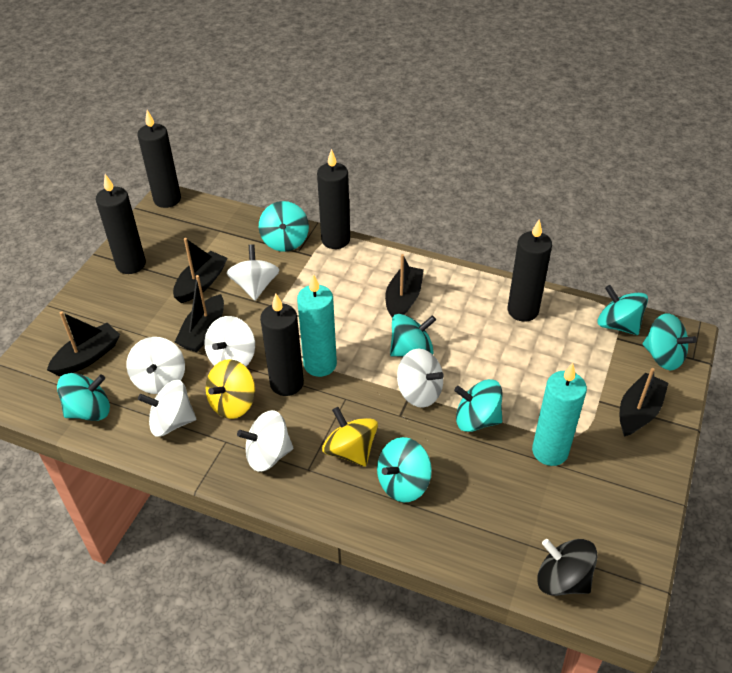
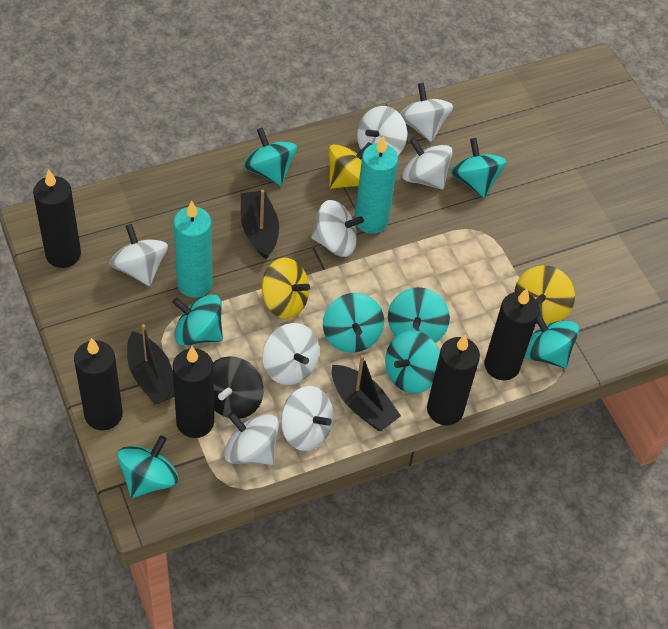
black boat: [47,311,120,376] [173,238,227,303] [175,275,224,352] [385,254,424,318] [620,368,669,436] = 5 -> [127,324,175,404] [241,190,279,259] [332,355,401,431] = 3
turquoise spinning top: [57,373,110,421] [259,201,309,252] [377,437,432,502] [390,314,436,357] [454,379,502,432] [598,285,648,335] [643,313,697,370] = 7 -> [117,435,178,498] [172,294,223,346] [243,127,297,186] [323,293,384,353] [385,330,440,393] [388,287,450,343] [450,138,507,198] [525,313,579,368] = 8
white spinning top: [126,337,185,394] [138,380,196,437] [204,316,255,366] [227,244,279,300] [237,410,293,472] [397,349,444,408] = 6 -> [109,224,168,286] [224,412,279,465] [262,323,320,385] [281,386,333,451] [311,200,364,257] [357,106,407,155] [400,83,453,142] [402,137,453,189] = 8
yellow spinning top: [206,359,255,419] [322,407,378,467] = 2 -> [262,258,310,319] [328,142,372,189] [515,265,575,325] = 3

